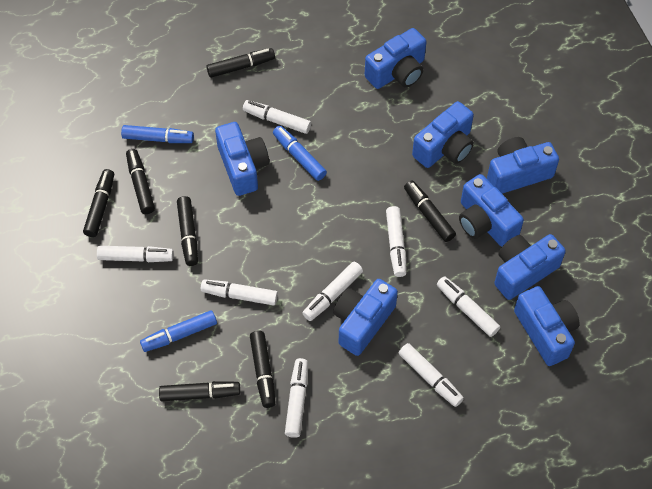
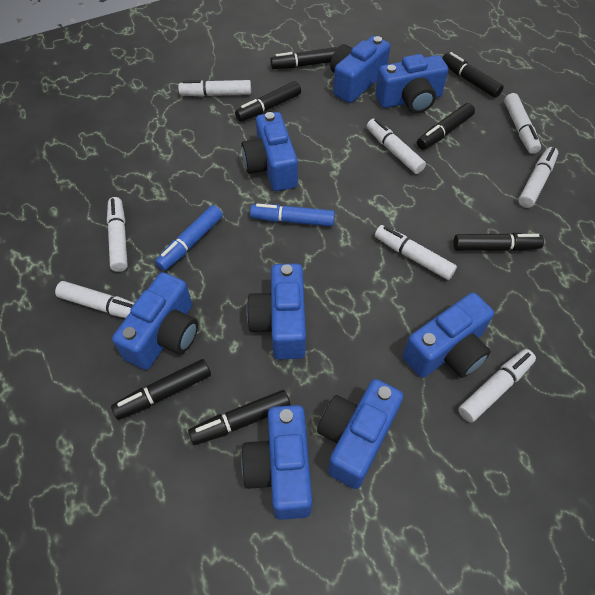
blue marker: [121,125,194,143] [140,310,217,352] [273,126,327,181] = 3 -> [155,205,223,271] [250,204,335,227] = 2

